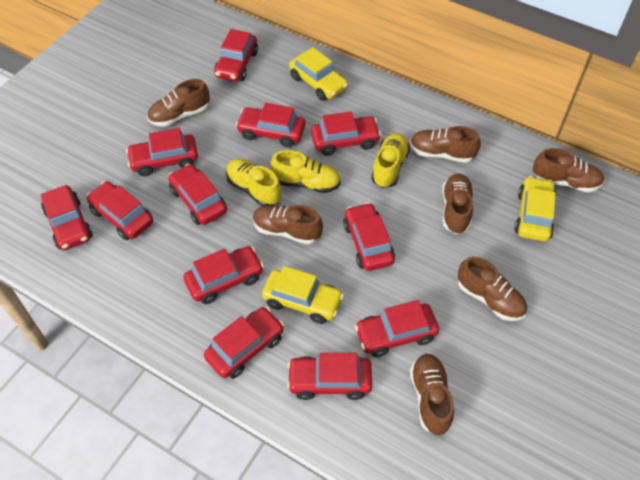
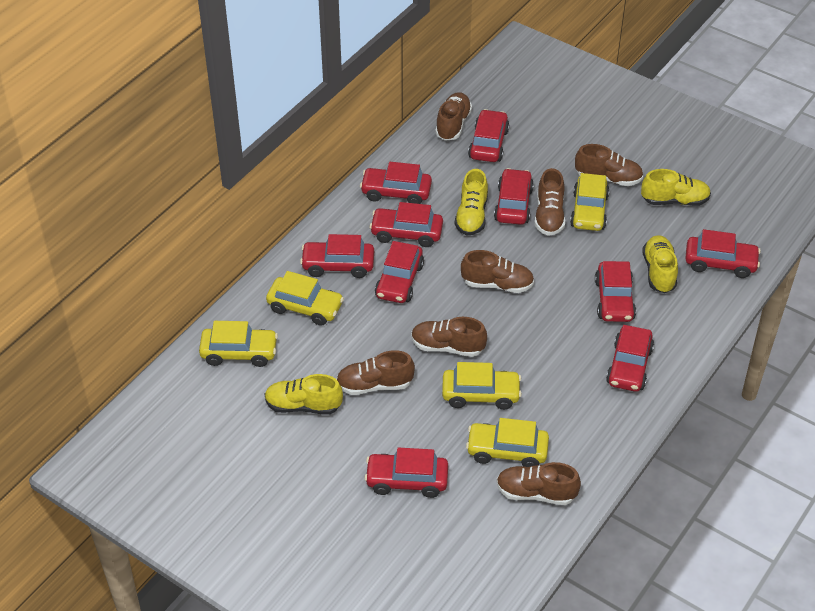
red car: [41,185,93,250] [86,181,153,240] [126,128,198,176] [168,164,227,225] [183,246,264,304] [204,307,284,379] [214,29,258,81] [236,103,305,147] [287,353,372,400] [311,111,381,156] [343,202,395,271] [355,300,439,357] = 12 -> [300,234,374,278] [360,162,432,204] [364,448,448,498] [370,202,443,247] [375,241,424,303] [468,109,509,162] [494,168,534,225] [595,261,636,322] [606,325,654,392] [685,229,761,278] = 10
yellow car: [262,266,344,324] [289,47,348,101] [514,176,557,241] = 3 -> [199,321,278,367] [266,271,344,326] [442,362,522,410] [466,418,549,467] [570,173,609,231] = 5
yellow shoe: [226,159,281,206] [271,150,341,193] [371,133,410,188] = 3 -> [265,374,343,415] [454,169,488,236] [641,169,711,206] [642,235,678,293] = 4

